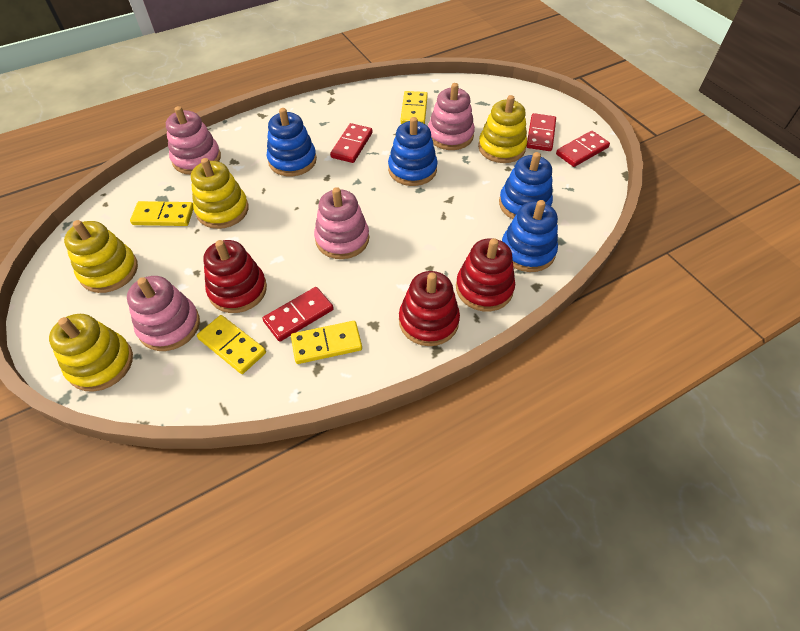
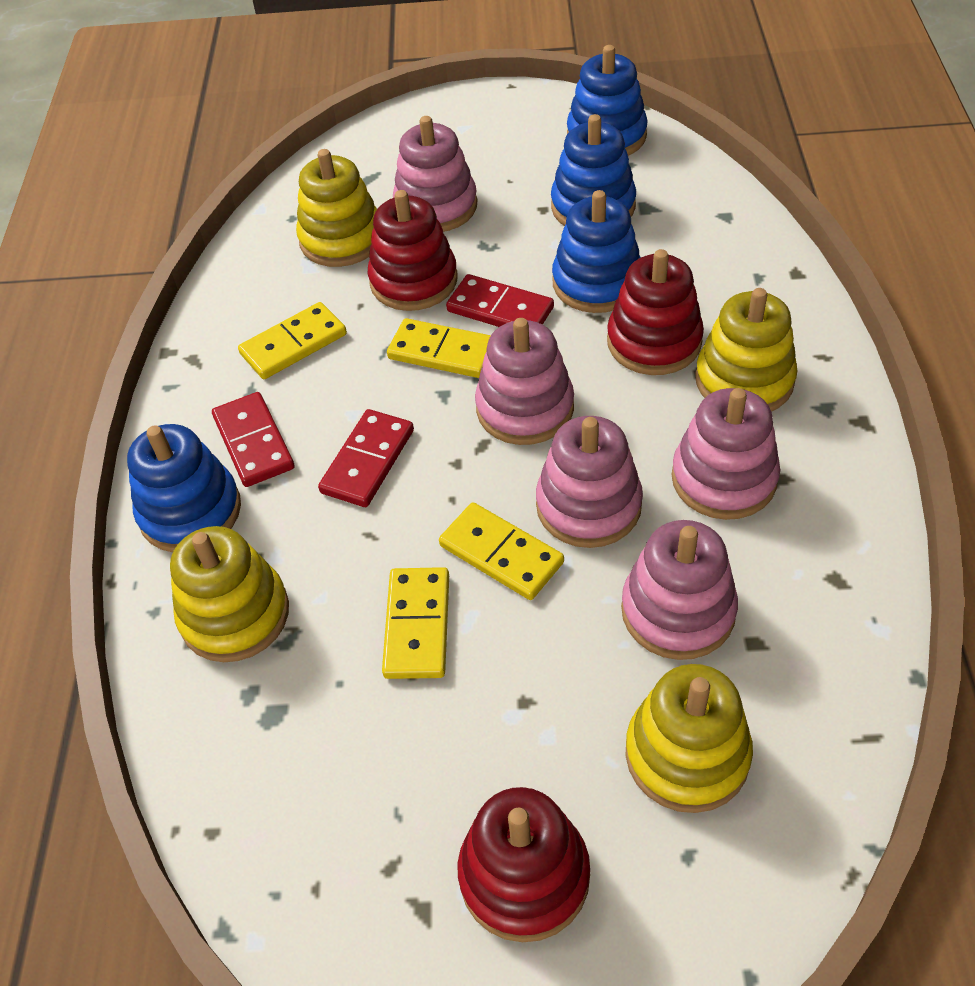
pink stacking toy: [127,276,200,351] [166,106,221,175] [314,187,369,259] [428,83,475,150] = 4 -> [393,116,477,232] [475,318,574,445] [536,416,643,548] [621,520,738,660] [671,388,780,520] = 5
red domino: [262,287,334,342] [330,123,373,163] [527,113,556,151] [556,131,610,167] = 4 -> [212,392,294,487] [318,409,414,507] [446,274,554,327] = 3

